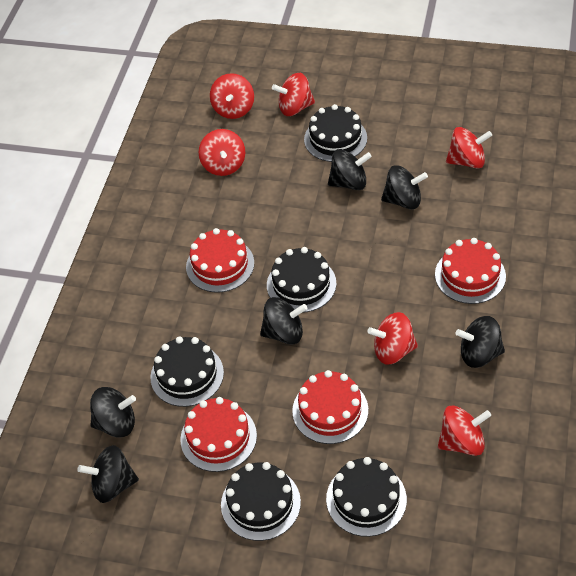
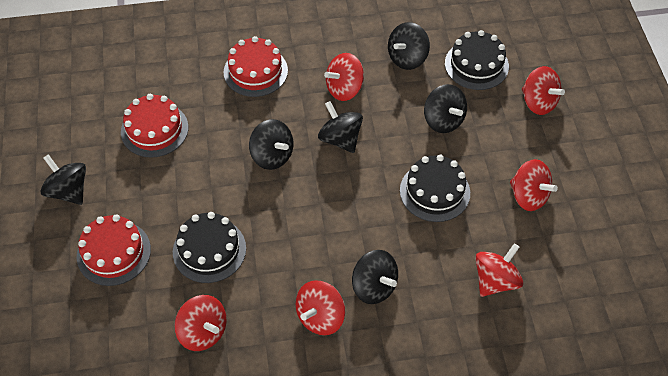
black cake: [150,336,224,407] [221,462,301,541] [267,247,336,313] [304,104,367,162] [326,457,407,537] = 5 -> [173,212,246,283] [400,155,470,222] [445,30,509,90] = 3
red cake: [180,397,257,472] [186,228,254,293] [292,370,368,444] [435,238,506,304] = 4 -> [77,214,151,286] [121,94,188,158] [224,36,288,97] = 3

